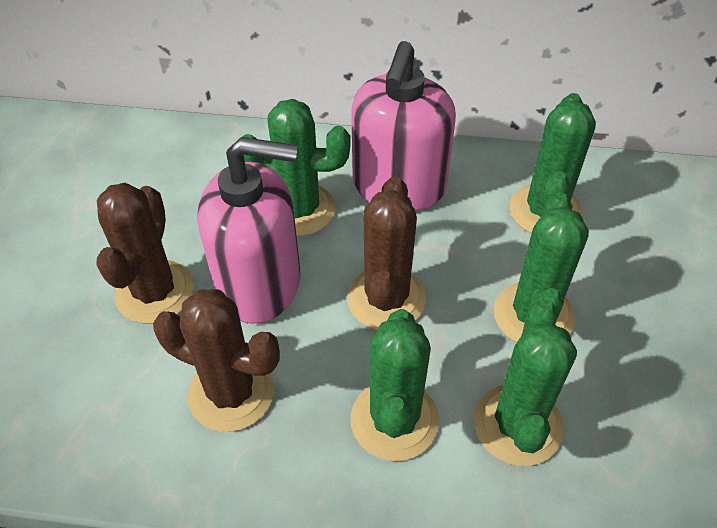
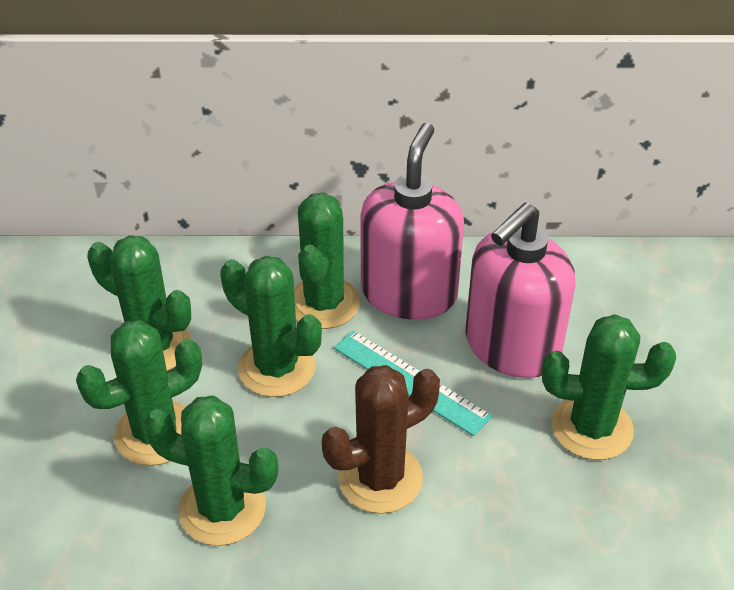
brown cactus: [97,183,194,324] [153,289,280,432] [347,177,426,330] = 3 -> [322,365,440,514] = 1
green cactus: [243,99,351,236] [351,309,439,461] [474,299,577,466] [494,192,589,343] [510,93,596,234] = 5 -> [76,320,202,466] [87,235,191,371] [144,396,278,546] [220,256,322,397] [294,192,360,329] [542,314,676,460] = 6
turquoise ruler: none = 0 -> [334,330,493,436] = 1

